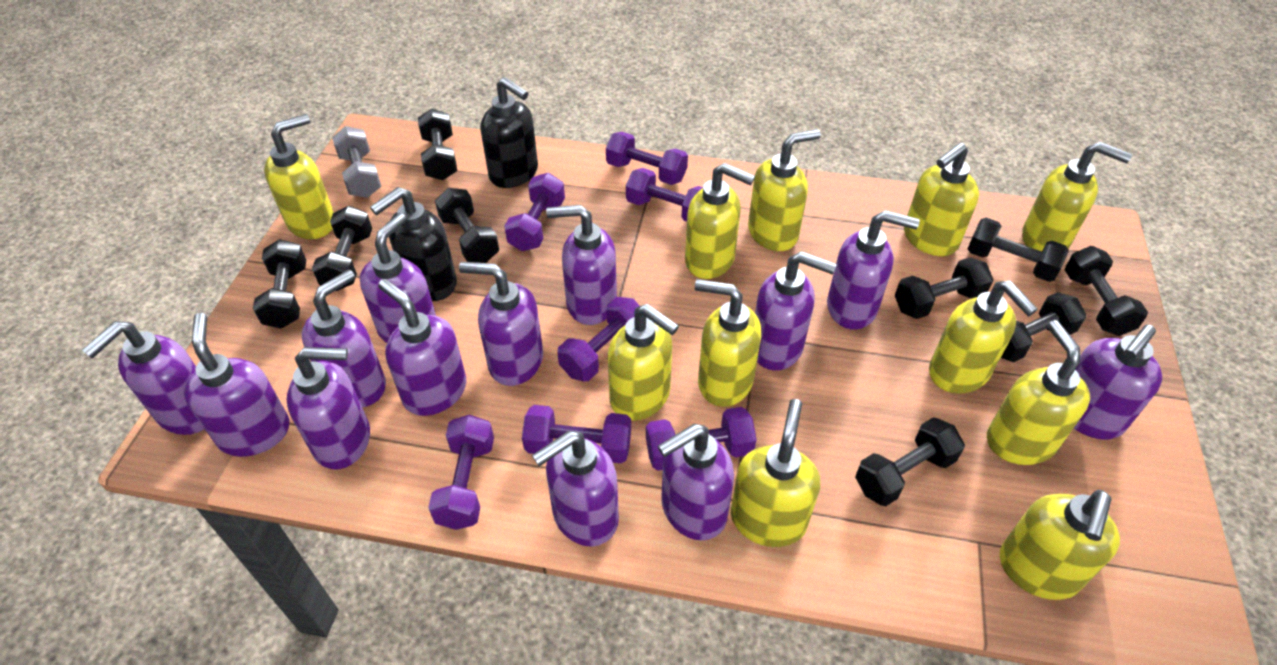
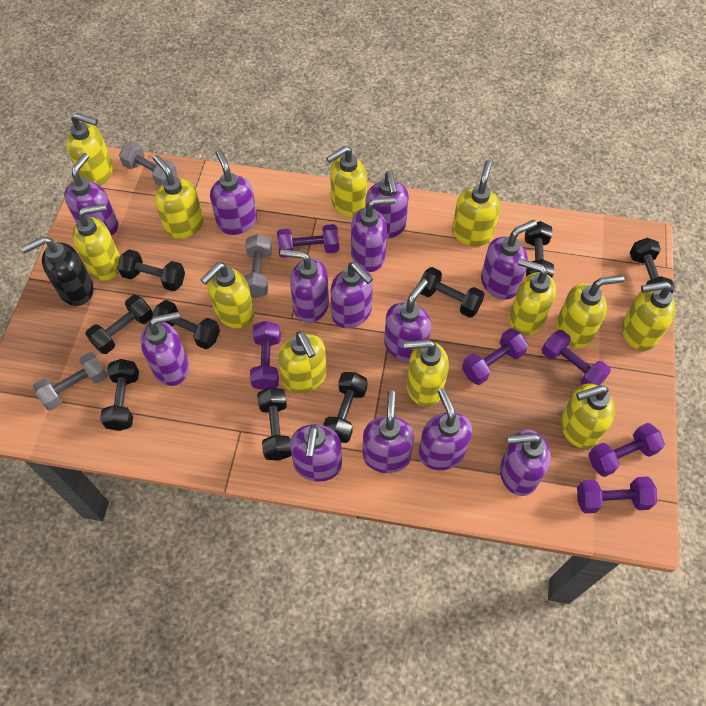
black soap dispenser: [370,187,457,301] [481,77,538,188] = 2 -> [21,236,93,306] = 1
grey dumbbell: [332,126,381,198] = 1 -> [33,352,107,410] [119,142,178,186] [244,234,272,298] = 3
purple dumbbell: [428,415,494,530] [504,173,565,251] [522,405,631,464] [557,297,639,381] [606,132,688,185] [626,168,703,222] [646,407,757,471] = 7 -> [250,321,281,390] [277,224,339,258] [462,328,528,385] [542,330,611,386] [577,476,657,514] [588,423,665,477] = 6
yellow soap dispenser: [264,114,334,239] [608,304,679,421] [685,163,755,279] [695,279,761,407] [731,399,820,547] [748,129,821,251] [904,143,979,256] [929,281,1038,394] [987,320,1090,465] [1000,490,1120,600] [1022,142,1132,251] = 11 -> [66,113,113,186] [73,204,120,281] [153,154,204,239] [201,262,254,328] [278,331,327,393] [326,146,367,218] [404,339,449,407] [452,160,500,246] [509,258,556,336] [556,275,624,348] [560,383,615,449] [622,281,676,351] = 12

